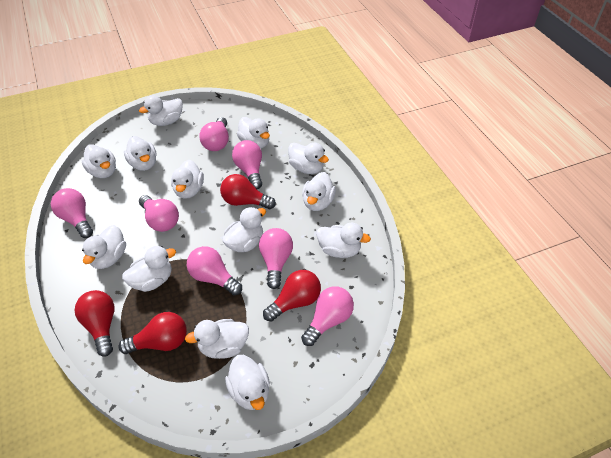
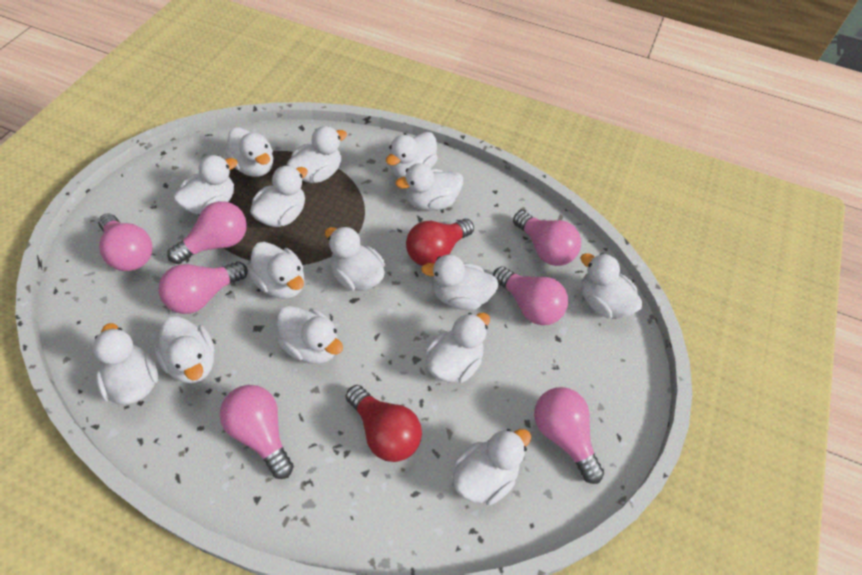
red light bulb: [74,290,115,357] [118,312,187,354] [220,174,276,209] [263,270,321,321] = 4 -> [346,385,422,462] [406,219,474,266] = 2
white duck: [82,144,116,178] [82,225,126,269] [122,246,176,292] [124,136,157,171] [139,95,183,126] [171,160,204,199] [185,319,249,359] [222,207,266,252] [225,355,270,410] [237,117,270,149] [288,143,329,174] [302,172,336,211] [316,223,371,258] = 13 -> [93,323,158,405] [154,316,215,383] [173,155,238,215] [225,127,273,177] [249,242,305,299] [250,165,308,227] [277,306,343,364] [287,126,347,183] [325,226,385,291] [386,132,438,178] [395,163,463,211] [421,255,499,310] [425,313,490,383] [453,429,531,505] [580,253,643,318] = 15

